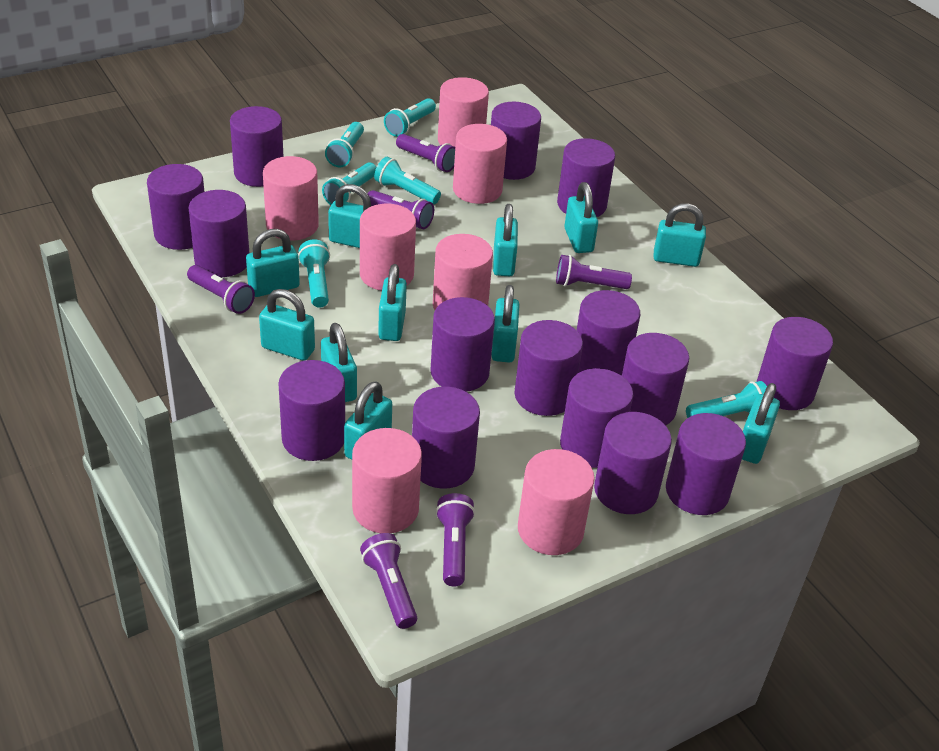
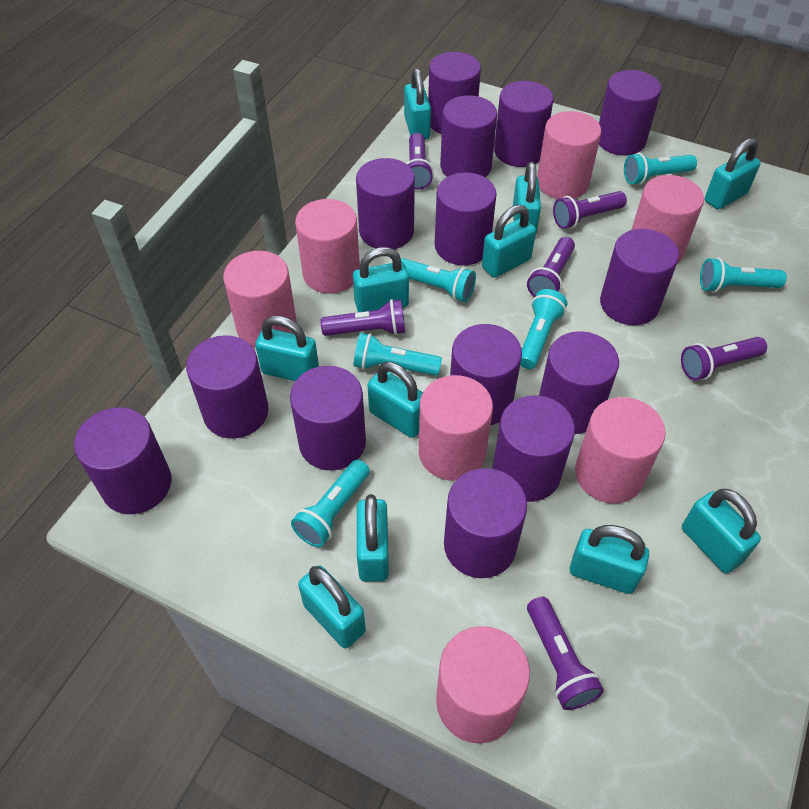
purple cylinder: [147,164,204,250] [188,190,249,277] [230,106,284,187] [278,360,345,461] [412,387,480,489] [430,297,495,392] [491,102,541,180] [514,320,583,416] [557,138,615,217] [560,368,633,468] [577,290,640,376] [594,412,672,514] [622,333,689,425] [666,413,746,515] [757,317,833,410] = 15 -> [74,407,171,514] [186,335,269,439] [290,366,366,471] [356,158,415,249] [428,52,481,134] [435,172,497,265] [440,95,497,177] [444,468,527,578] [450,324,522,425] [492,395,575,502] [494,81,554,167] [539,331,619,434] [599,70,661,155] [600,229,679,325] = 14

